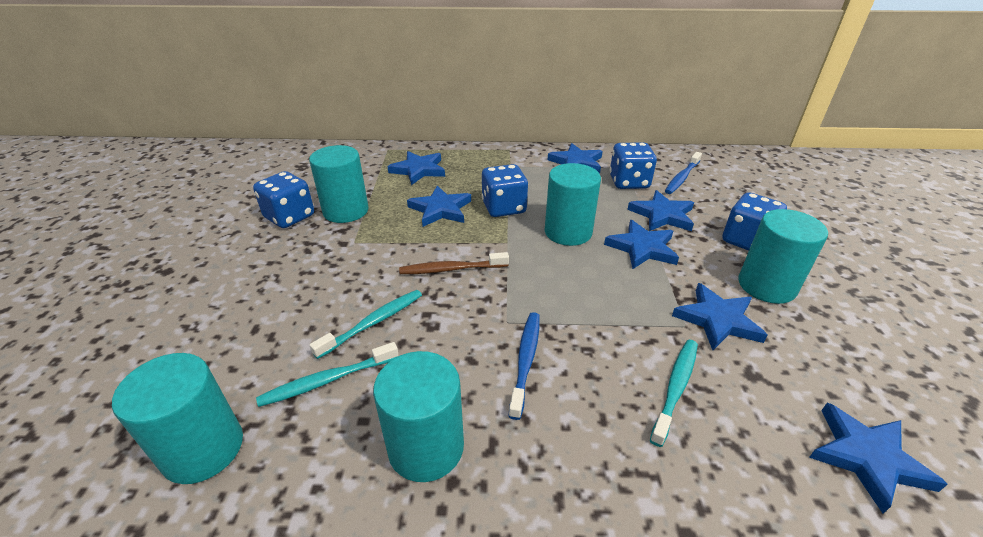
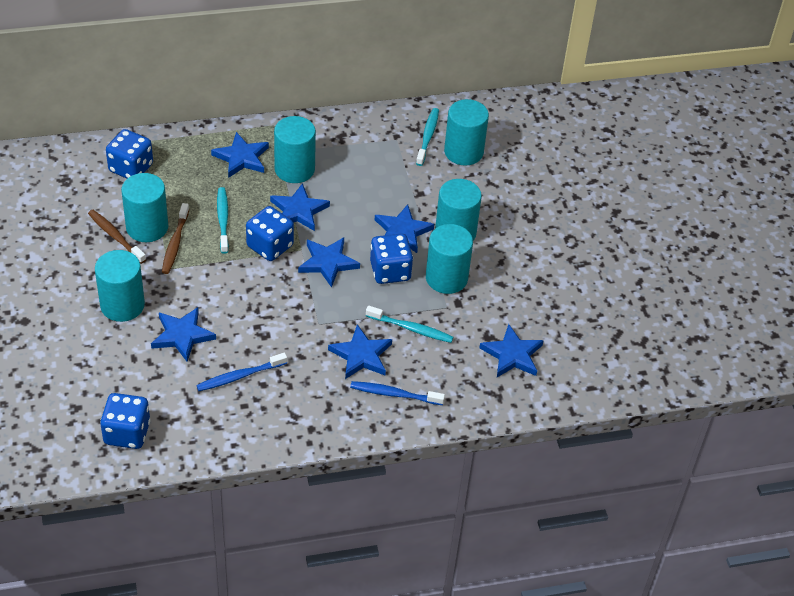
brown toothbrush: [399,252,509,274] = 1 -> [88,210,146,264] [162,203,189,274] = 2
turquoise cylinder: [112,353,243,484] [309,145,368,223] [373,351,464,482] [545,163,601,246] [739,209,828,304] = 5 -> [95,250,145,322] [121,173,168,242] [274,116,316,183] [426,224,473,294] [435,179,482,240] [444,99,489,166] = 6

